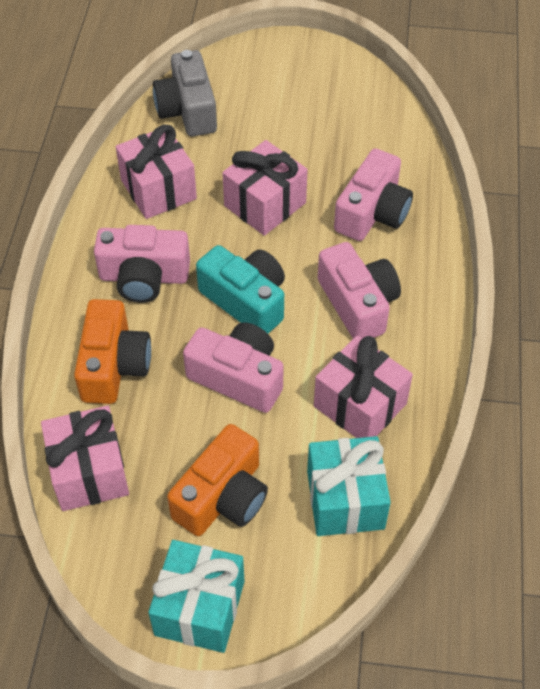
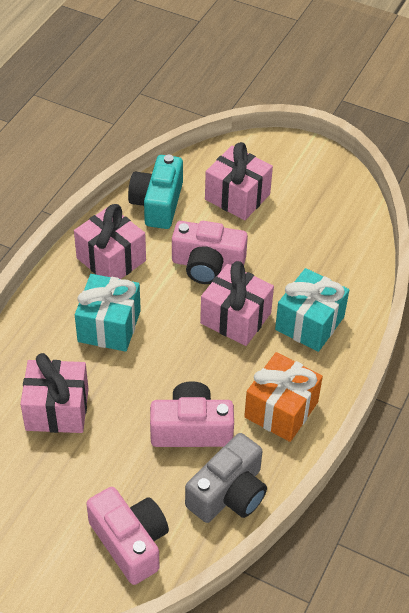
orange camera: [74,299,151,404] [167,424,268,536] = 2 -> none = 0
orange gift: none = 0 -> [244,352,323,442] = 1
pink camera: [94,225,190,303] [183,322,284,413] [318,242,401,339] [334,148,413,241] = 4 -> [86,487,169,585] [150,381,234,447] [172,221,248,284] = 3

